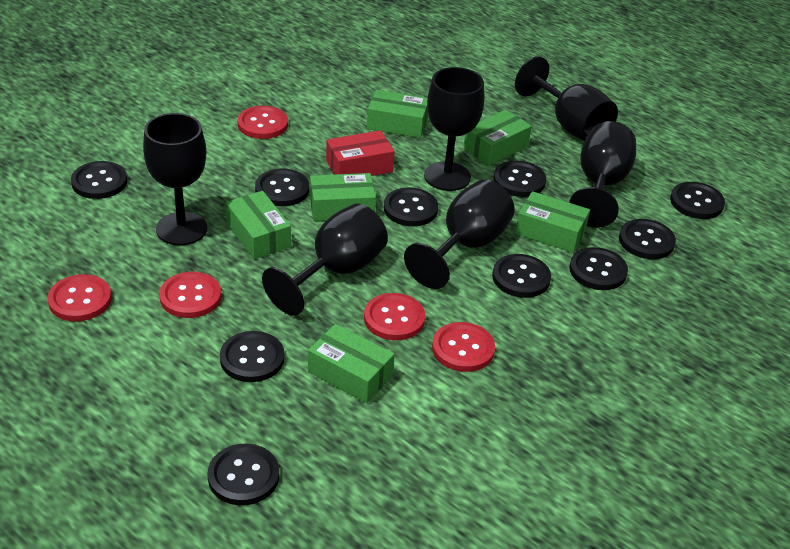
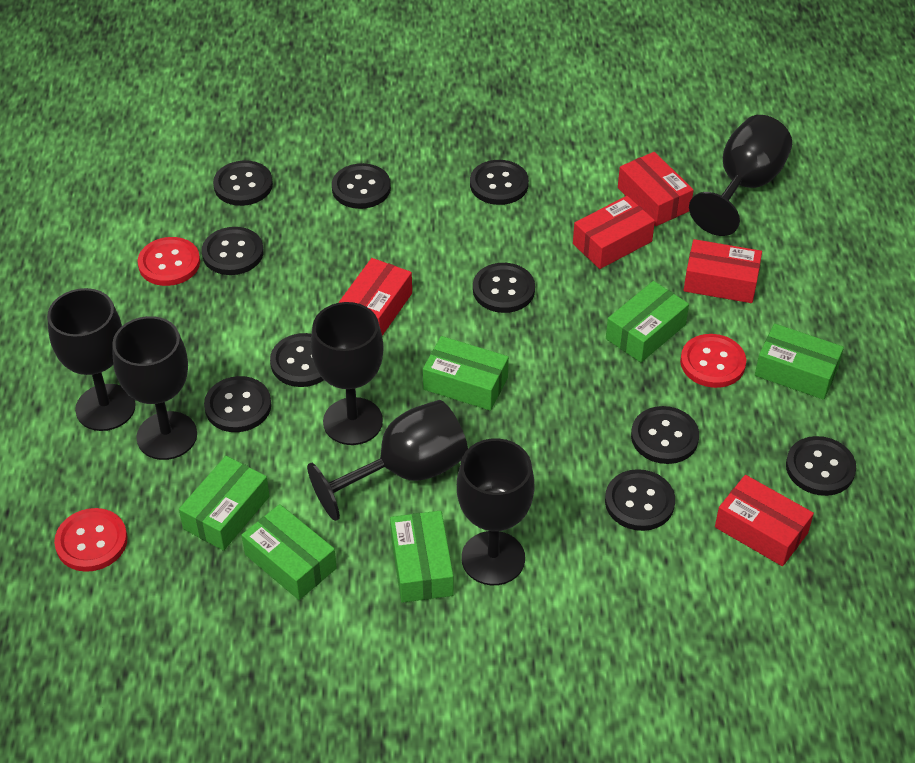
red box: [326,130,395,176] = 1 -> [338,258,412,336] [573,196,655,269] [618,152,694,226] [684,239,762,303] [715,475,814,566] = 5
red button: [47,274,112,321] [159,272,221,318] [237,106,288,139] [364,293,425,340] [432,322,495,372] = 5 -> [54,508,128,572] [137,237,200,286] [680,334,746,388] = 3

